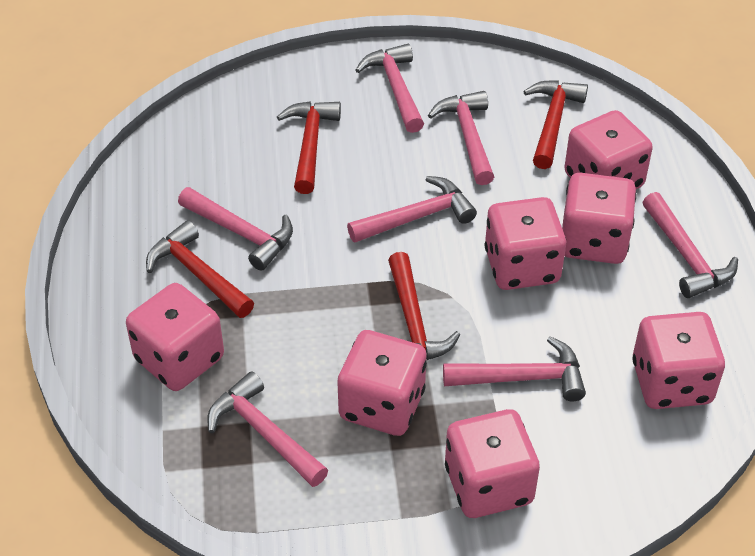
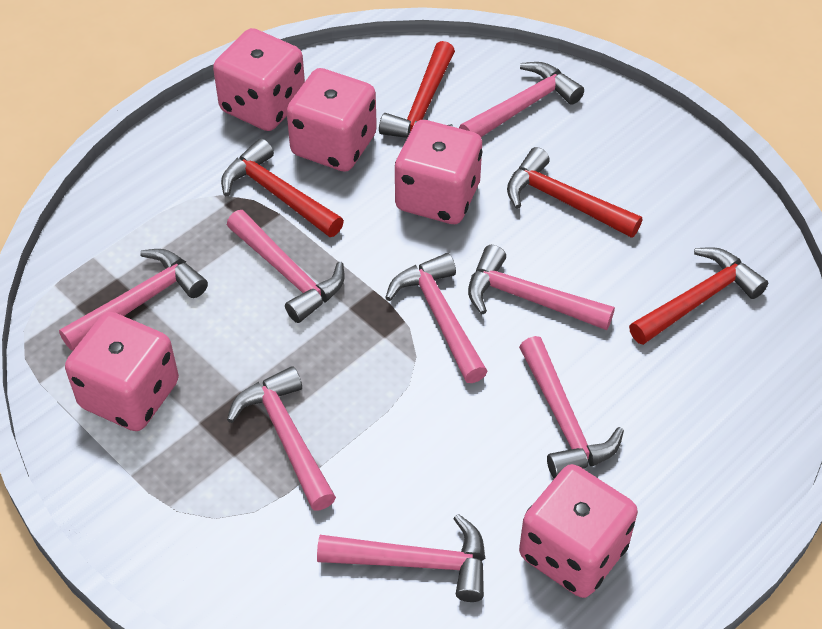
pink dice: [126,283,224,391] [337,330,427,436] [445,409,540,518] [485,197,566,290] [562,173,636,264] [564,110,653,189] [633,312,725,409] = 7 -> [65,312,179,431] [213,28,305,131] [287,68,377,172] [395,120,482,224] [519,464,638,598] = 5
pink hammer: [178,187,293,271] [207,371,328,487] [347,176,477,243] [355,44,424,133] [428,91,494,185] [443,336,586,402] [642,192,738,298] = 7 -> [59,249,208,351] [227,210,344,323] [227,366,336,511] [317,514,485,602] [385,253,488,383] [459,62,584,137] [468,245,615,330] [519,336,624,478] = 8

